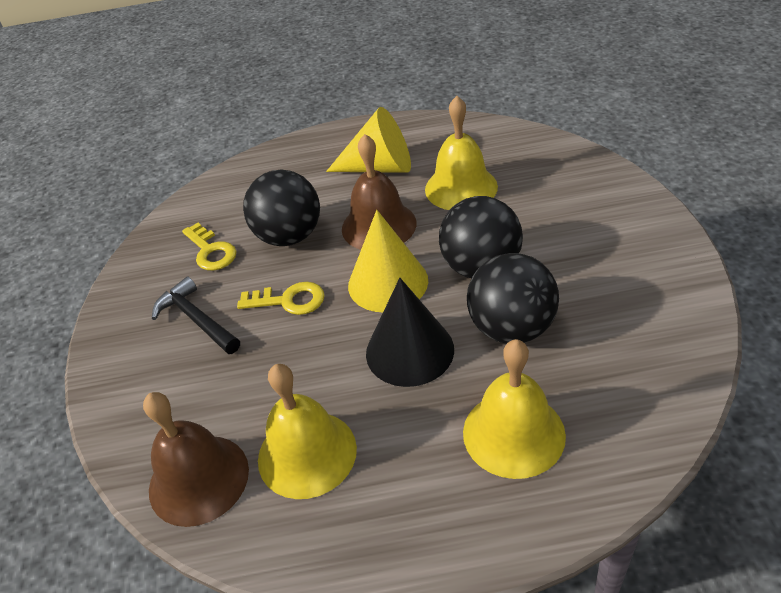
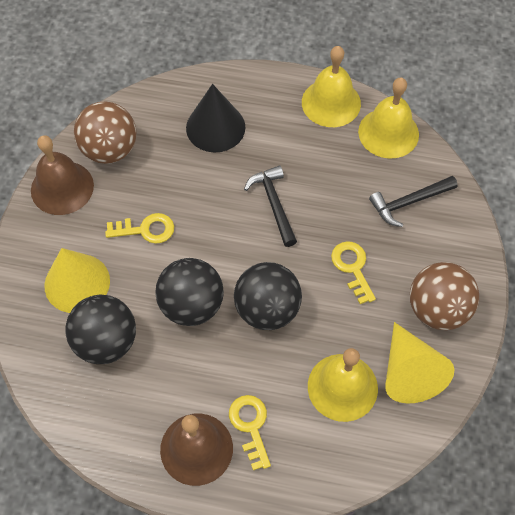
black hammer: [152,277,240,354] = 1 -> [244,166,297,247] [369,176,458,227] = 2
brown ball: none = 0 -> [74,101,137,164] [410,262,479,330] = 2
yellow key: [182,223,236,271] [237,282,325,315] = 2 -> [105,213,174,244] [229,395,271,470] [331,241,376,304] = 3

